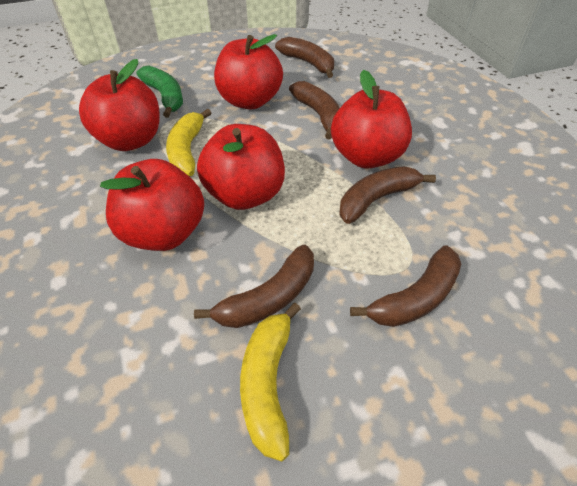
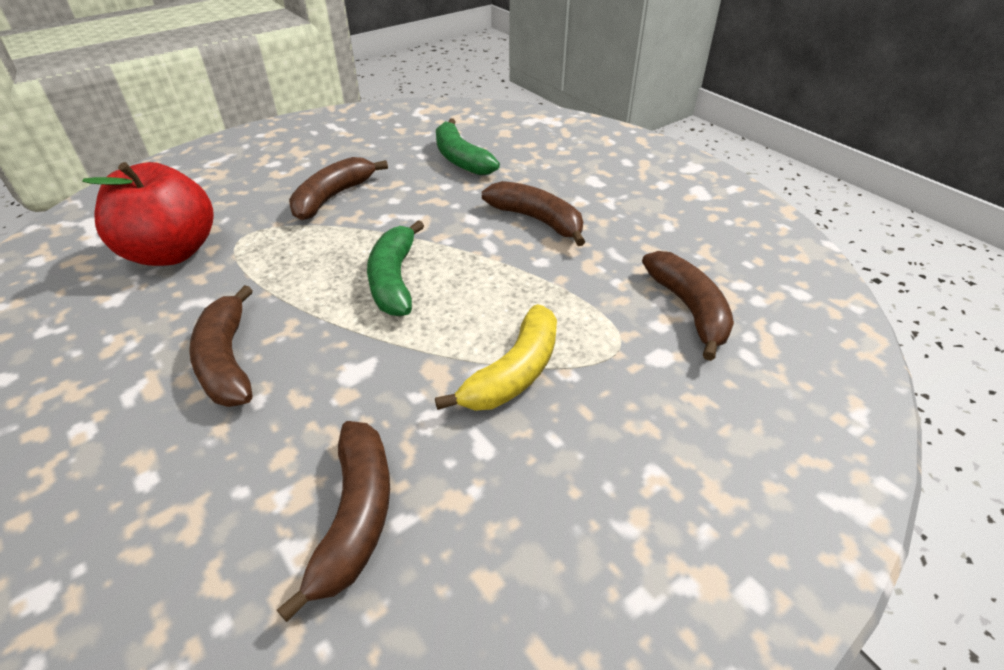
green banana: [136,65,183,118] = 1 -> [367,220,424,316] [436,118,500,175] = 2
red apple: [79,59,160,151] [100,159,204,251] [197,124,285,210] [214,34,283,109] [331,70,412,169] = 5 -> [82,162,214,266] = 1
yellow banana: [166,109,211,176] [240,303,301,461] = 2 -> [435,304,557,411] = 1

